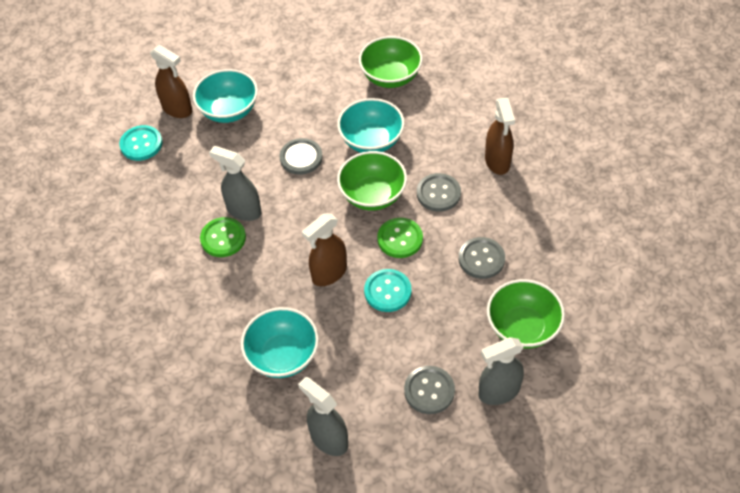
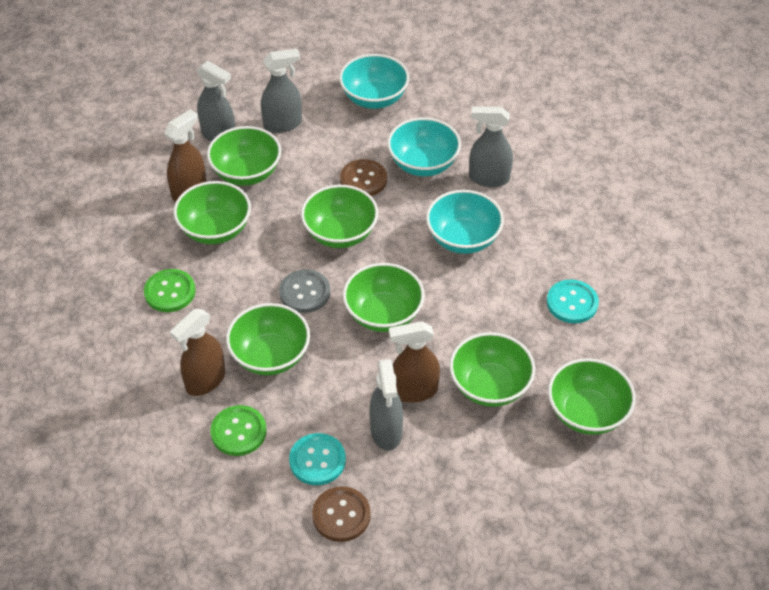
brown button: none = 0 -> [312,486,371,542] [340,159,387,196] = 2
green bowl: [337,151,407,211] [359,36,423,88] [487,279,565,349] = 3 -> [173,181,251,244] [207,126,281,186] [226,303,310,375] [301,185,378,248] [343,263,425,332] [449,332,535,407] [548,358,636,435] = 7
grey button: [280,138,323,175] [404,366,455,414] [417,173,461,212] [459,237,505,279] = 4 -> [279,270,330,313] = 1
grey spray bottle: [209,146,261,221] [298,377,348,456] [478,337,524,405] = 3 -> [197,61,235,142] [261,49,302,133] [369,359,403,450] [469,106,513,187] = 4

